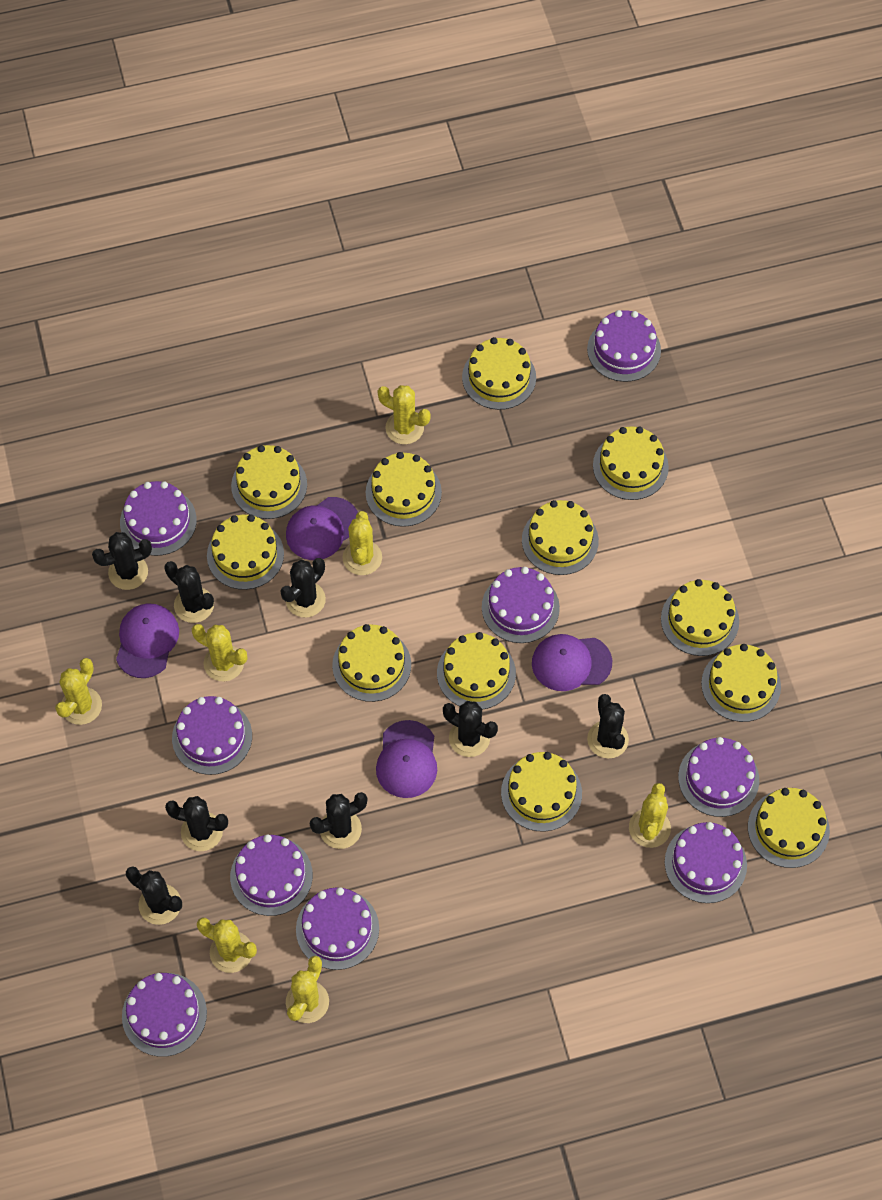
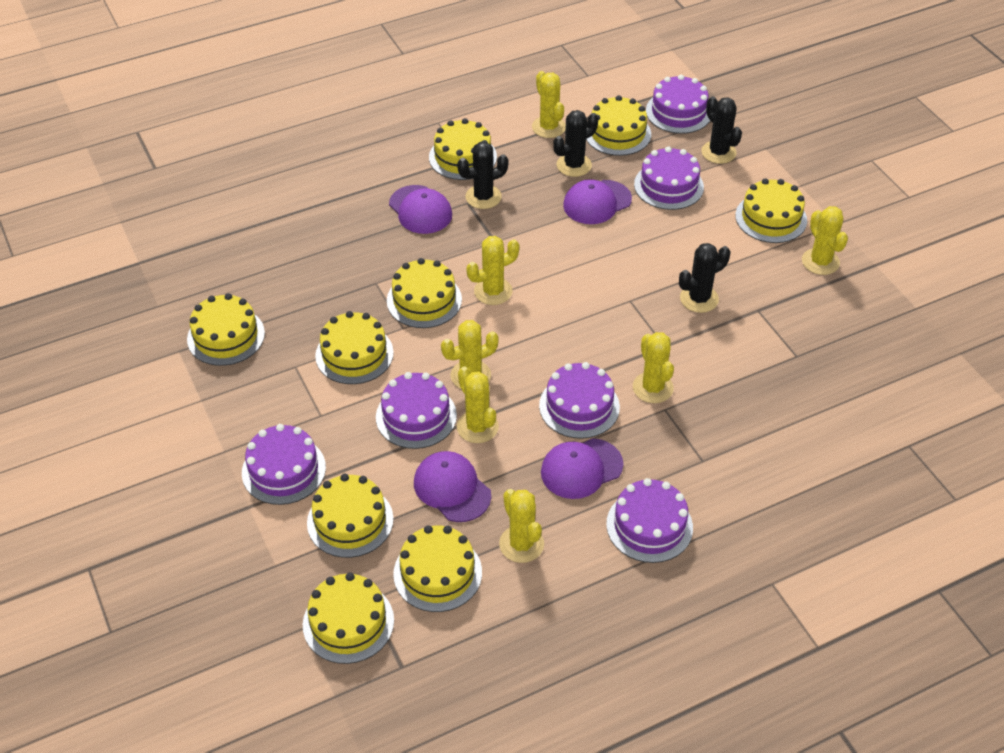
black cactus: [92,532,152,590] [126,866,182,925] [164,561,214,623] [165,796,228,851] [280,558,326,617] [310,792,367,849] [443,701,498,757] [587,694,629,758] = 8 -> [457,142,509,209] [554,110,598,177] [679,243,730,313] [701,96,742,164] = 4
purple cake: [120,481,197,556] [122,973,207,1057] [172,696,252,775] [230,834,313,916] [296,887,379,970] [482,567,560,643] [587,310,661,382] [665,822,747,903] [678,737,759,817] = 9 -> [242,424,326,505] [376,372,457,449] [539,362,620,439] [606,478,693,563] [634,146,704,210] [646,75,710,134] = 6
yellow cake: [207,515,284,590] [231,445,307,519] [332,624,411,702] [366,452,442,527] [437,632,516,710] [462,337,536,410] [501,752,582,832] [522,500,599,575] [593,427,669,500] [661,579,739,656] [701,644,781,722] [748,788,830,868] = 12 -> [187,293,265,366] [303,572,394,664] [307,474,393,558] [315,311,394,384] [387,258,462,328] [393,525,482,612] [429,118,497,180] [586,95,651,156] [735,178,807,243] = 9

